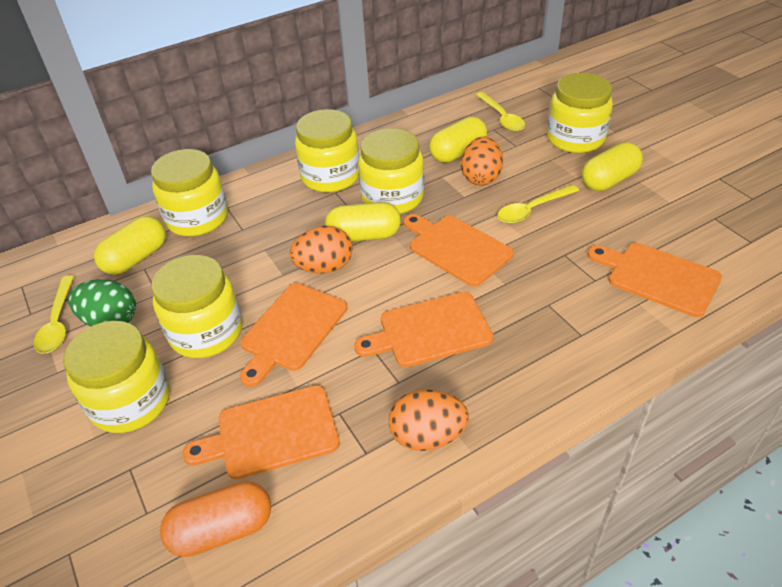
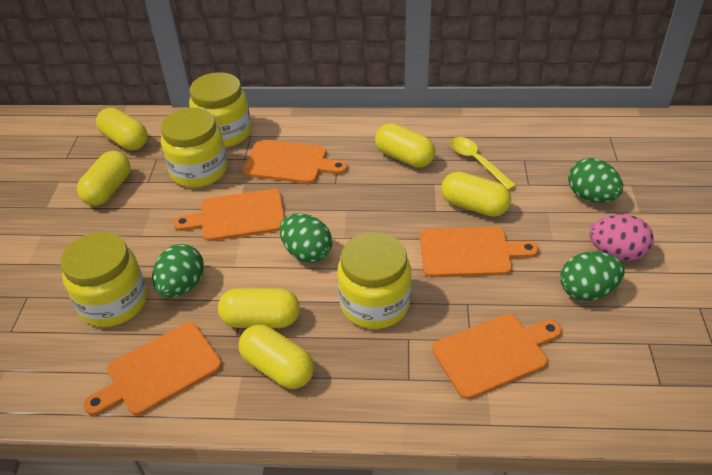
green egg: [68,279,136,326] = 1 -> [152,244,204,298] [280,213,332,263] [560,251,625,301] [568,158,623,203] = 4
orange capsule: [160,481,271,557] = 1 -> none = 0
orange egg: [290,226,353,273] [389,390,469,451] [461,137,503,185] = 3 -> none = 0
pink egg: none = 0 -> [589,214,654,261] = 1
yellow capsule: [94,216,166,275] [325,202,401,242] [429,117,487,163] [582,142,643,191] = 4 -> [77,151,131,206] [96,108,148,150] [218,288,300,328] [239,325,314,389] [375,123,435,168] [441,172,511,217] = 6
yellow jar: [63,321,170,433] [151,149,228,237] [151,255,242,358] [295,109,359,193] [358,128,424,214] [547,73,613,153] = 6 -> [60,232,147,327] [161,108,227,188] [189,72,251,148] [337,232,411,329] = 4
yellow spoon: [34,275,74,354] [476,92,525,132] [497,185,579,224] = 3 -> [450,137,517,190] = 1

